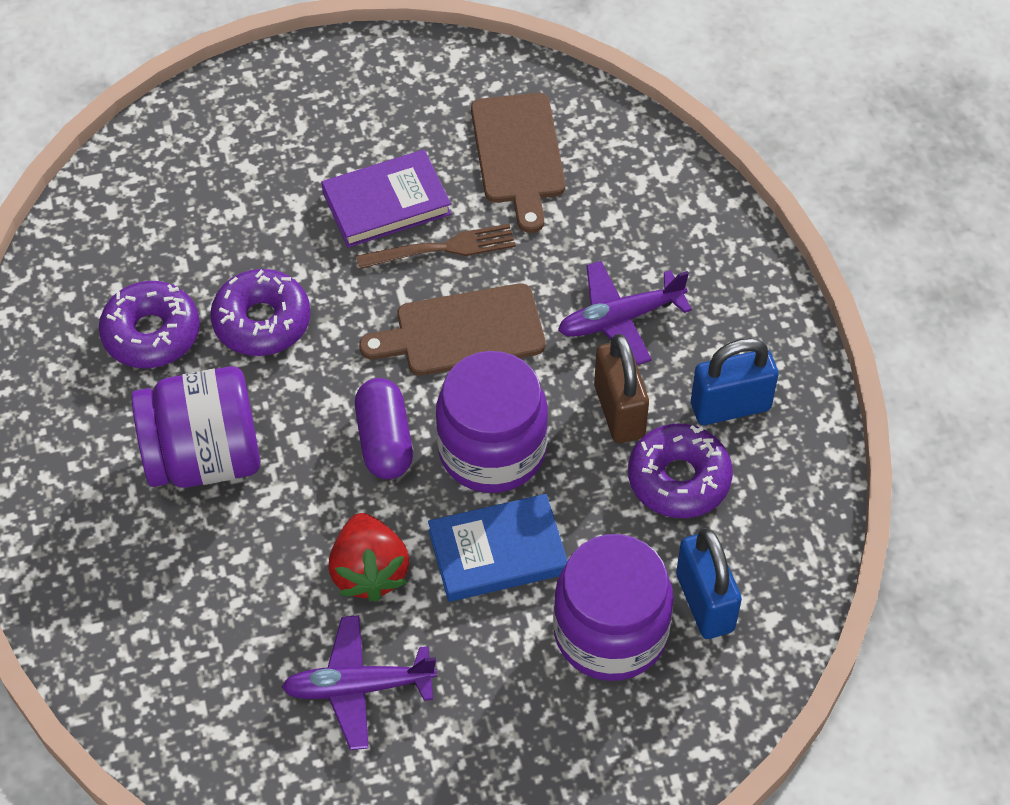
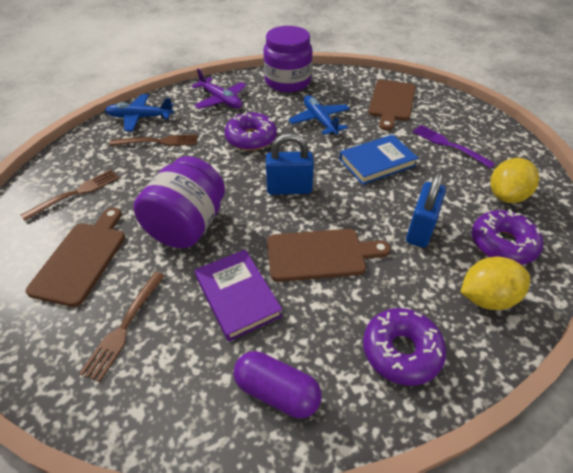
blue plane: none = 0 -> [105,94,174,131] [288,95,350,135] = 2
brown cutting board: [359,283,546,376] [471,93,565,233] = 2 -> [26,207,125,307] [267,229,391,282] [368,80,415,131] = 3
brown fork: [356,224,516,269] = 1 -> [21,169,119,221] [79,272,165,382] [110,134,198,146] = 3
brown padlock: [594,334,649,443] = 1 -> none = 0
purple fork: none = 0 -> [413,125,495,168] = 1
purple jar: [131,366,260,488] [436,351,548,493] [553,534,674,681] = 3 -> [133,156,225,248] [263,26,313,92] = 2
purple plane: [282,615,437,750] [558,261,692,365] = 2 -> [191,69,247,109] = 1
red strawberry: [328,513,409,602] = 1 -> none = 0
yellow lemon: none = 0 -> [461,257,530,310] [490,158,539,203] = 2

